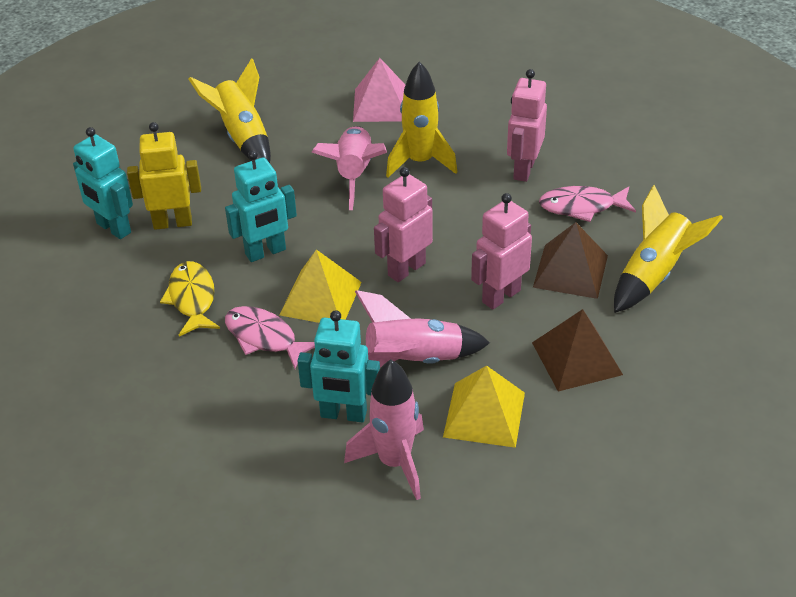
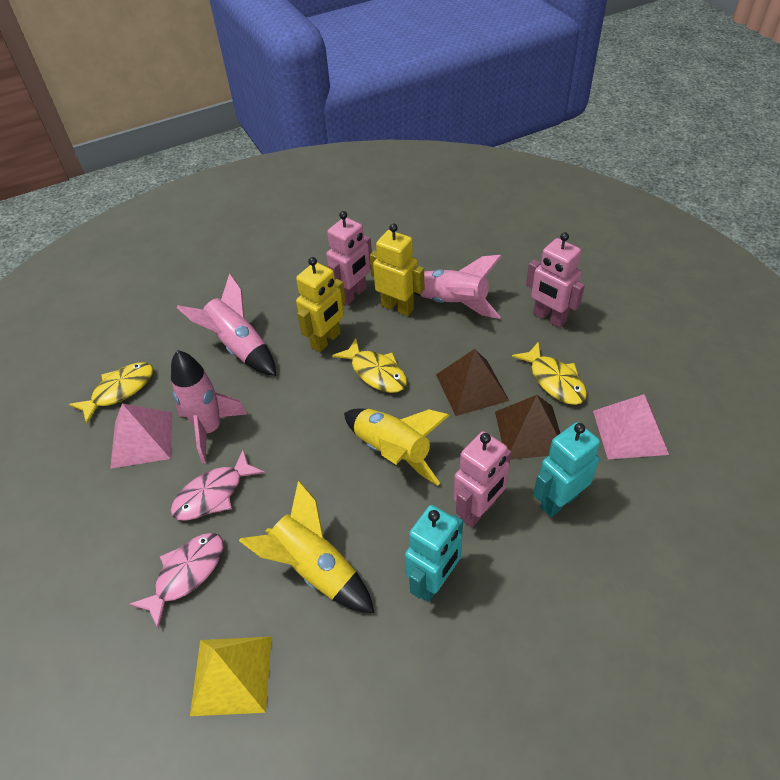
pink pyramid: [353,58,405,122] = 1 -> [110,403,172,469] [593,394,669,459] = 2
turquoise robot: [73,127,133,239] [225,150,297,262] [297,310,380,422] = 3 -> [405,505,463,602] [533,422,600,517] = 2
yellow fish: [160,261,220,336] = 1 -> [69,362,153,424] [332,338,407,393] [512,341,587,405] = 3
yellow pyramid: [280,249,362,323] [443,365,525,448] = 2 -> [190,637,271,716] = 1
yellow robot: [127,122,201,230] = 1 -> [296,257,346,352] [370,223,424,316] = 2
yellow rocket: [189,58,271,163] [386,61,457,178] [614,185,723,313] = 3 -> [239,481,374,613] [344,409,450,486] = 2

